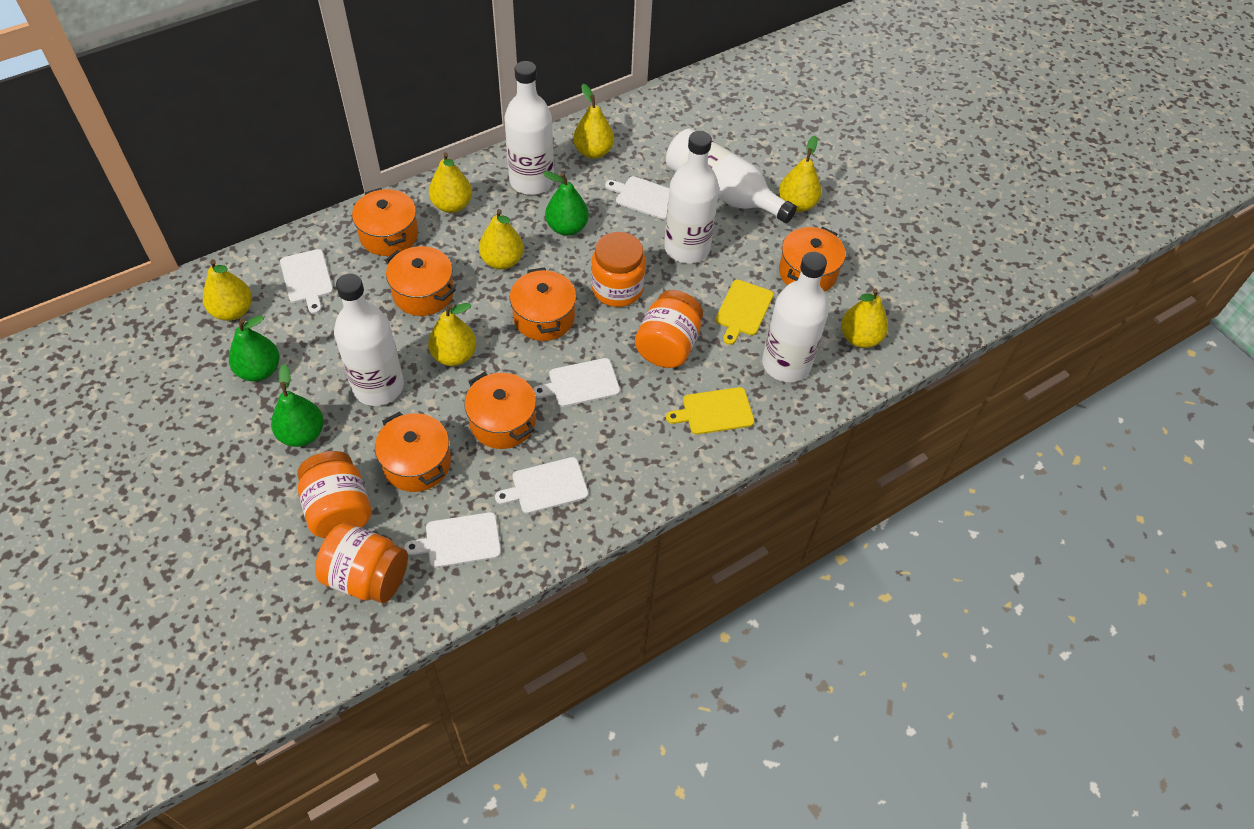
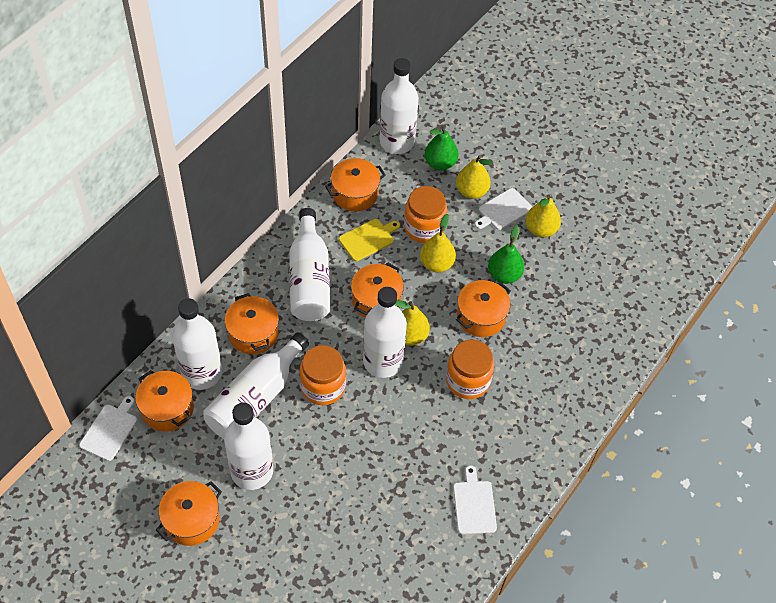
green pear: [229,316,280,382] [271,364,324,447] [543,171,589,236] = 3 -> [424,126,459,170] [488,225,524,284] = 2
orange jar: [297,451,371,538] [315,523,408,603] [591,232,646,307] [635,290,703,368] = 4 -> [300,345,346,405] [404,186,447,243] [446,340,494,399] = 3
white bottle: [334,273,404,406] [504,61,554,195] [664,131,719,263] [666,128,797,223] [762,252,829,382] = 5 -> [172,298,222,390] [203,332,309,439] [224,403,273,490] [289,208,330,321] [363,287,407,378] [379,58,419,154] = 6
white cutting board: [280,249,333,314] [404,512,501,568] [495,457,588,514] [533,358,620,407] [605,176,670,220] = 5 -> [79,396,137,461] [453,465,497,534] [475,188,532,230] = 3
yellow cutting board: [666,387,754,435] [715,280,774,345] = 2 -> [339,219,400,261] = 1
yellow pear: [203,259,252,321] [428,303,476,366] [429,152,472,213] [479,209,524,270] [573,84,614,159] [779,136,822,212] [841,288,888,348] = 7 -> [395,300,430,346] [420,214,456,272] [456,155,492,199] [526,194,561,237] = 4

